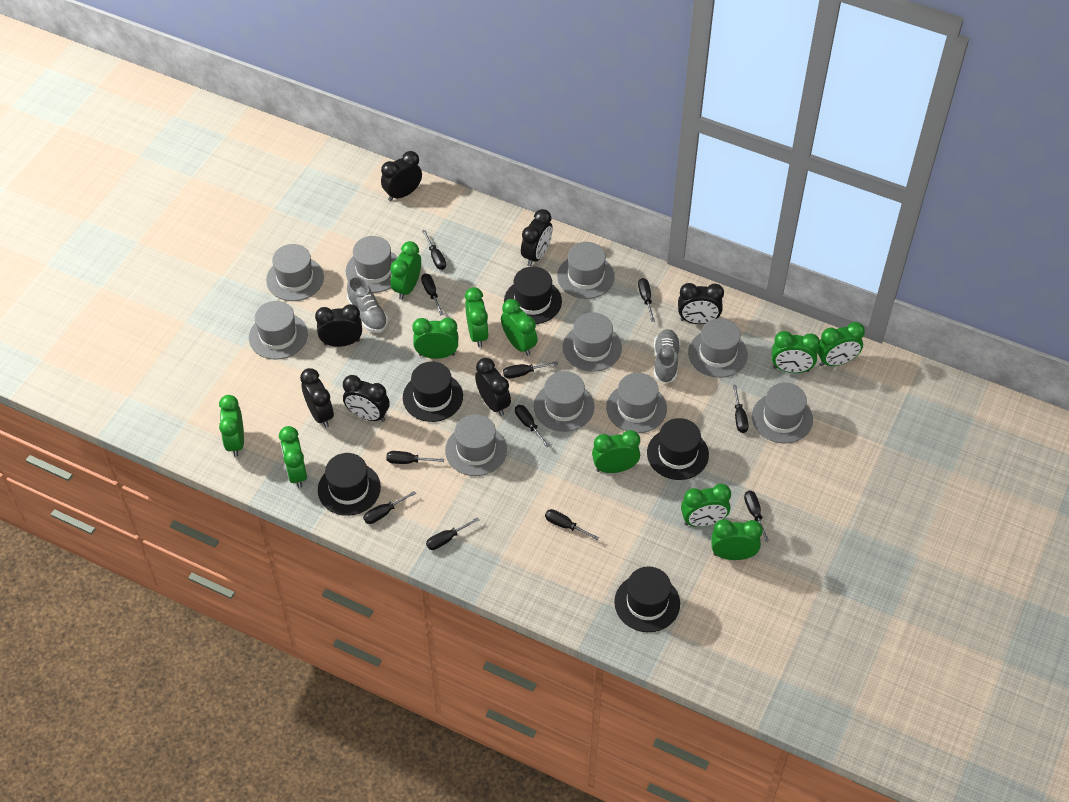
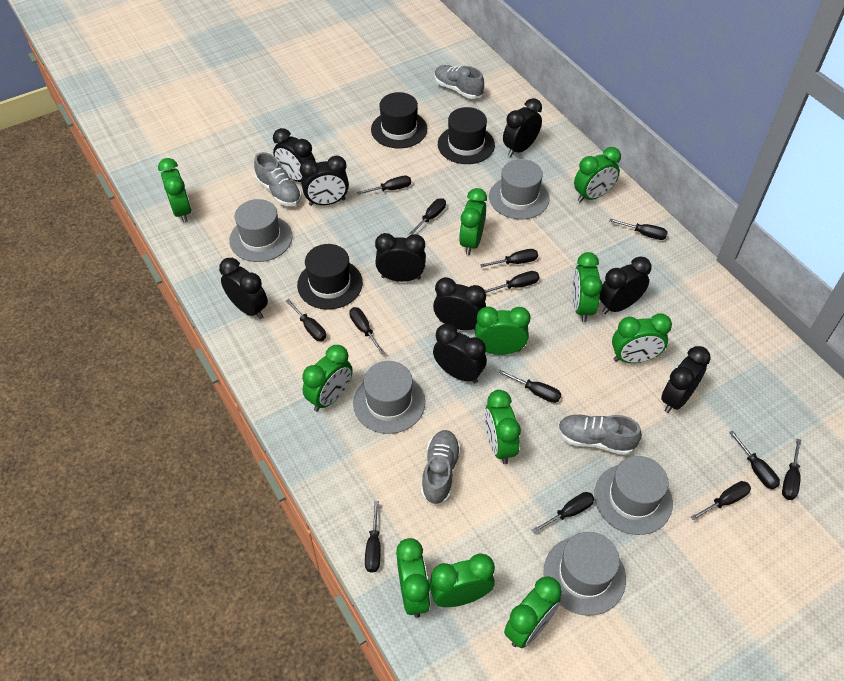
black clock: [300,368,334,427] [315,304,362,347] [343,375,390,422] [381,151,422,201] [475,358,511,416] [521,209,553,266] [678,283,724,324] = 7 -> [219,258,268,319] [273,128,316,182] [300,155,349,206] [375,233,426,282] [433,277,486,330] [433,324,487,383] [503,98,542,157] [600,257,651,314] [661,346,711,413] = 9
black hat: [318,453,381,516] [403,362,463,422] [504,267,562,324] [614,567,680,632] [647,418,709,480] = 5 -> [297,244,363,310] [371,92,427,148] [438,107,495,164] = 3
black screwdriver: [363,491,416,524] [386,451,444,464] [421,273,444,316] [422,230,446,270] [426,517,479,550] [503,361,558,379] [515,405,549,448] [545,509,599,540] [638,278,655,322] [733,385,749,433] [744,491,769,542] = 11 -> [286,299,326,341] [349,307,385,355] [357,176,411,195] [365,501,381,573] [409,198,446,235] [480,249,538,268] [485,271,539,293] [499,370,561,403] [532,492,595,534] [610,219,668,240] [691,481,751,521] [729,430,780,489] [782,439,801,500] = 13
grey hat: [249,301,308,360] [266,244,324,301] [346,236,398,293] [445,414,507,476] [534,371,595,432] [557,242,615,299] [563,312,622,372] [606,373,667,433] [688,318,748,378] [752,383,813,444] = 10 -> [229,199,292,262] [353,361,425,434] [489,159,550,219] [543,532,626,616] [594,456,673,535] = 5
grey shoe: [347,276,388,333] [654,329,680,384] = 2 -> [254,152,302,206] [421,430,461,505] [435,65,484,99] [558,415,642,455] = 4

